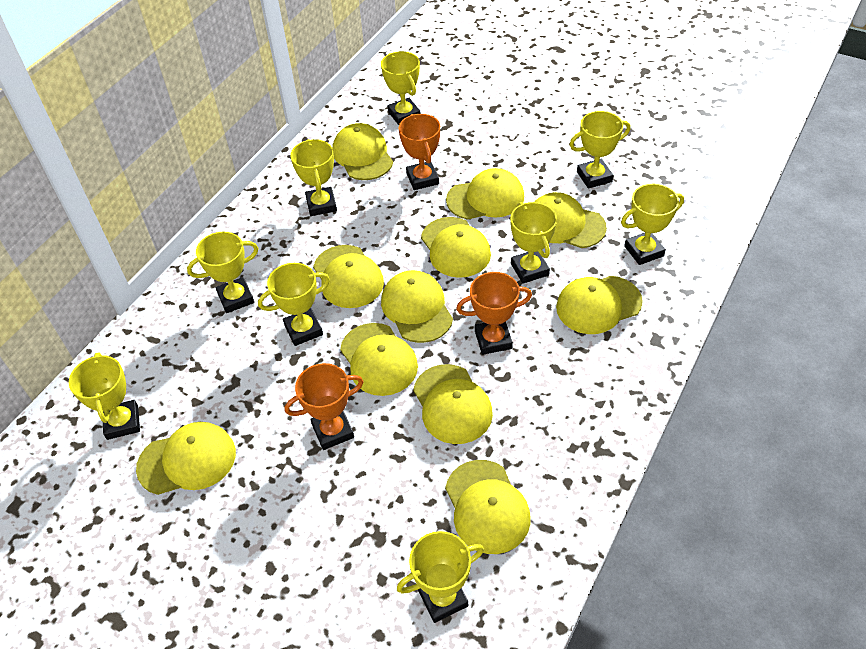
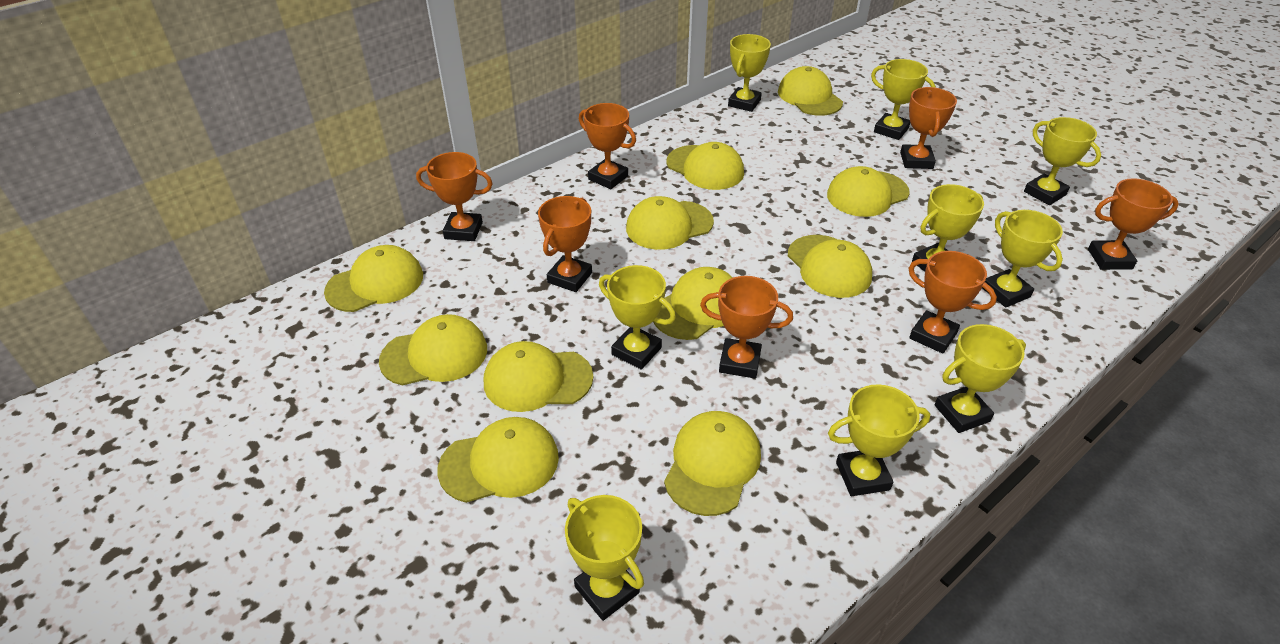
orange trophy: [285,363,364,450] [399,114,440,190] [456,272,532,355] = 3 -> [416,152,493,241] [538,196,592,292] [579,103,636,189] [700,276,793,378] [900,87,957,169] [908,251,997,354] [1088,178,1179,270] = 7

